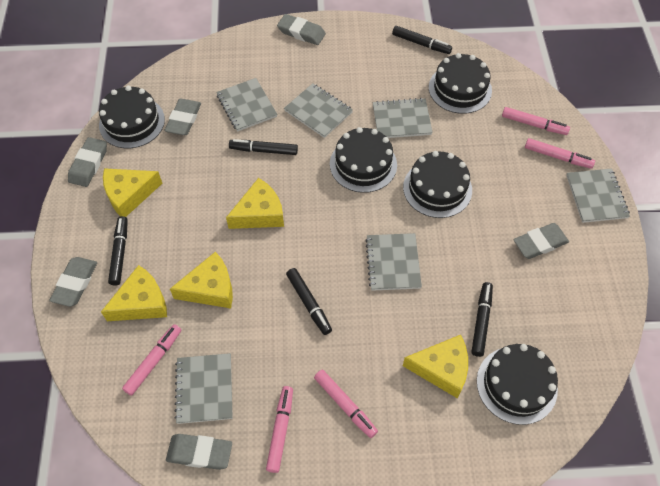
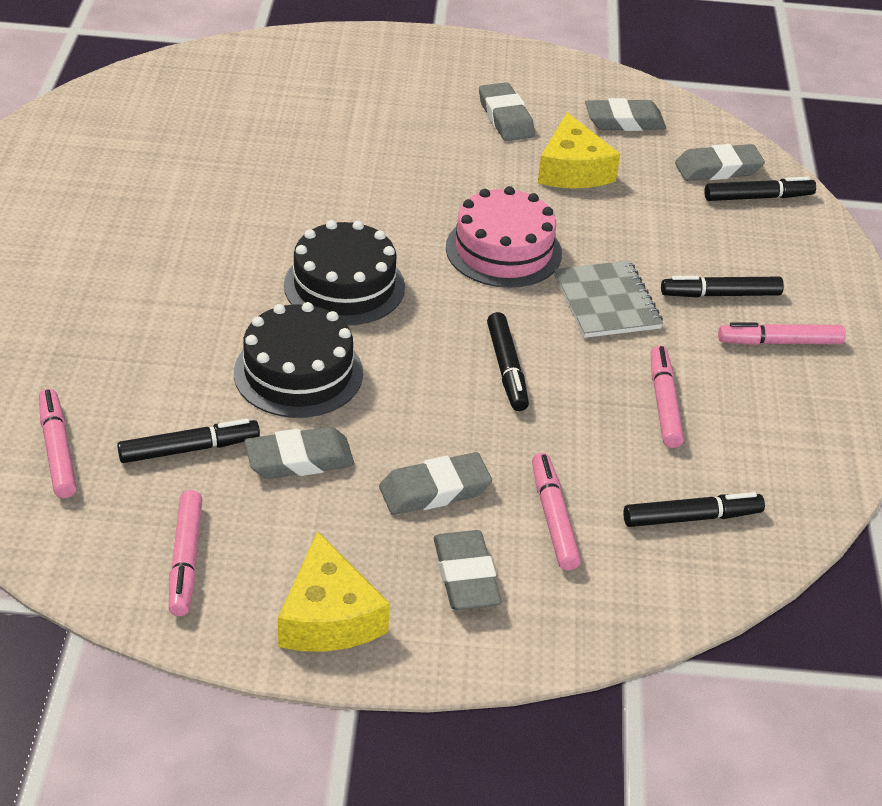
black cake: [99,86,165,148] [330,127,397,193] [403,151,472,218] [429,53,492,114] [477,344,558,425] = 5 -> [234,302,363,418] [284,220,405,326] = 2
grey notebook: [175,353,233,424] [216,78,277,132] [284,83,353,138] [365,233,422,291] [373,98,433,138] [566,169,630,223] = 6 -> [554,261,663,338] = 1
pink cake: none = 0 -> [446,186,562,288] = 1
yellow cheese: [101,265,167,321] [103,168,163,217] [170,252,233,308] [226,178,284,229] [403,335,468,398] = 5 -> [278,531,390,652] [538,112,620,188] = 2

